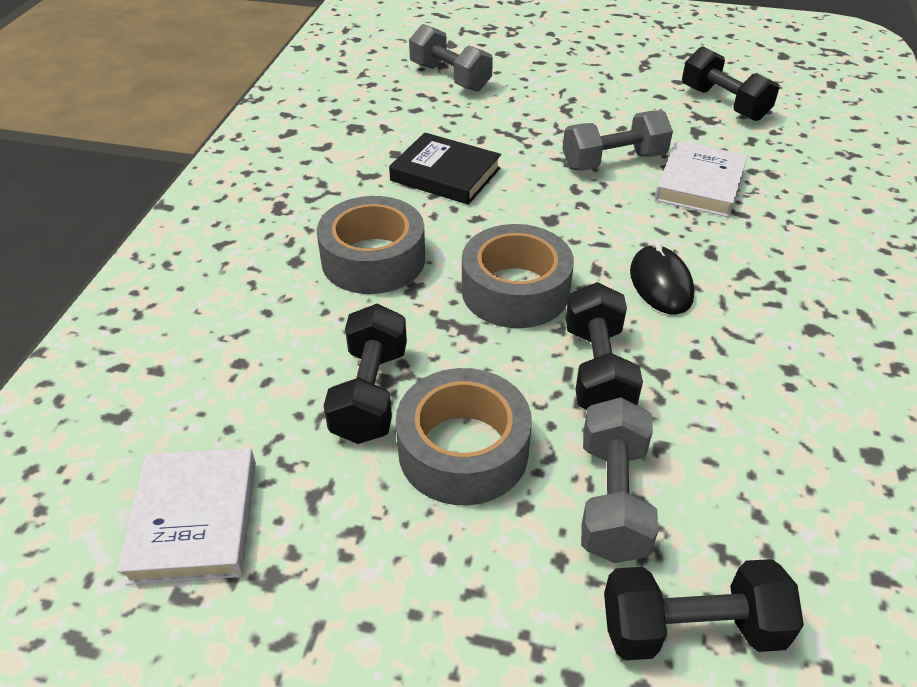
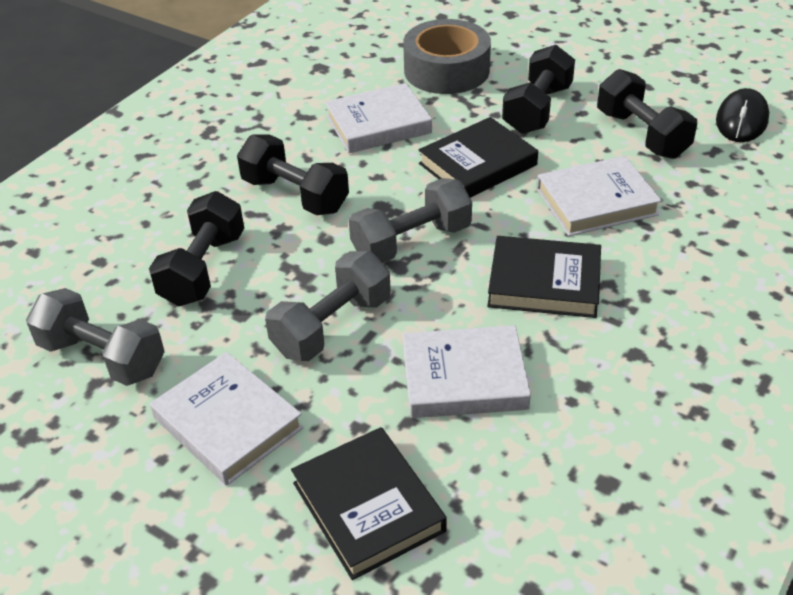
black book: [389,133,501,205] = 1 -> [291,427,447,580] [419,117,538,198] [487,236,601,318] = 3
grey tape: [317,196,425,294] [395,368,532,505] [462,224,574,328] = 3 -> [403,19,491,94] = 1
white book: [117,448,256,585] [655,141,748,217] = 2 -> [150,352,304,485] [325,83,432,153] [403,325,531,418] [537,156,662,236] = 4

